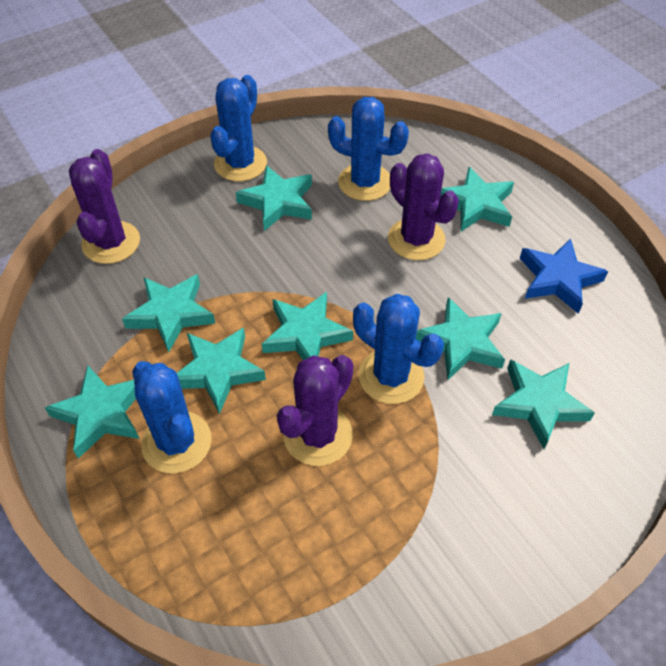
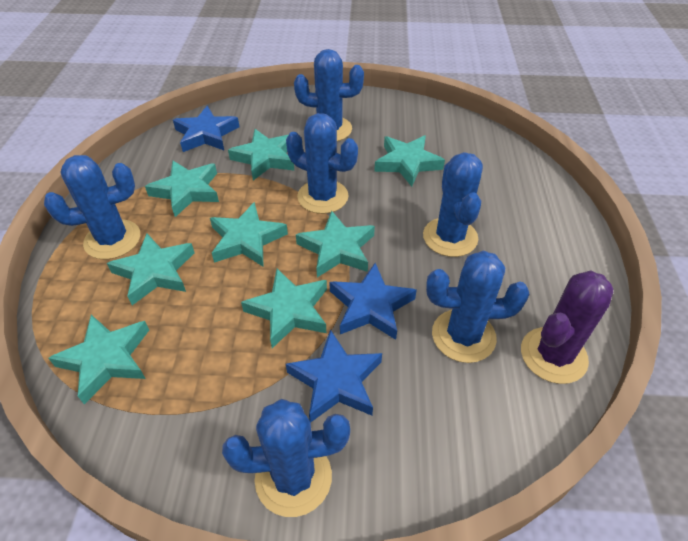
blue cactus: [132,361,212,473] [210,75,267,181] [328,97,409,201] [353,294,444,404] = 4 -> [44,155,140,259] [222,399,350,517] [286,113,358,214] [294,49,364,141] [423,152,483,257] [426,251,530,363] = 6
blue star: [520,238,608,314] = 1 -> [173,106,239,152] [286,329,382,423] [329,263,417,340] = 3
purple cactus: [69,149,140,264] [277,355,353,466] [388,153,459,260] = 3 -> [521,270,613,384] = 1

